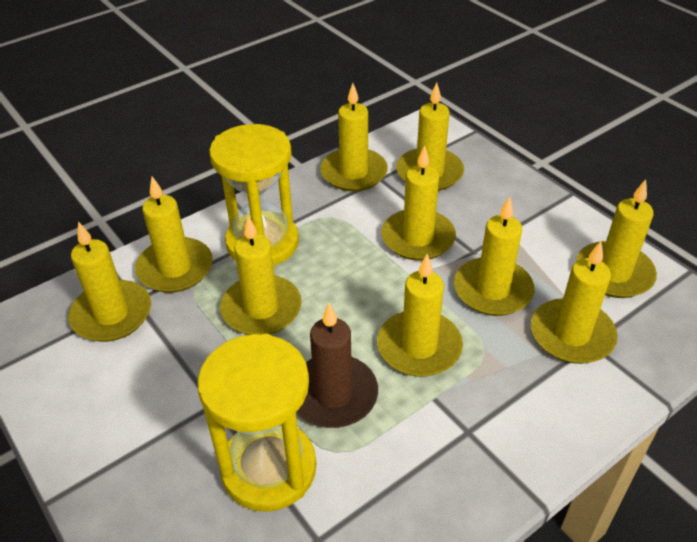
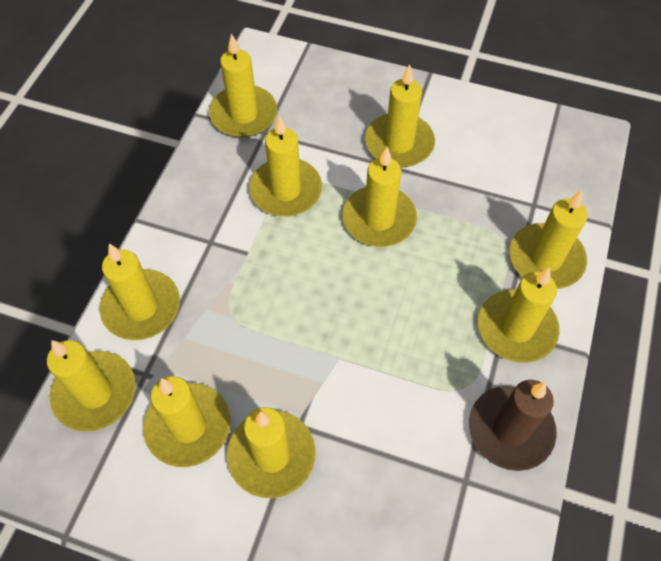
yellow hourglass: [197,334,316,512] [209,124,299,266] = 2 -> none = 0

